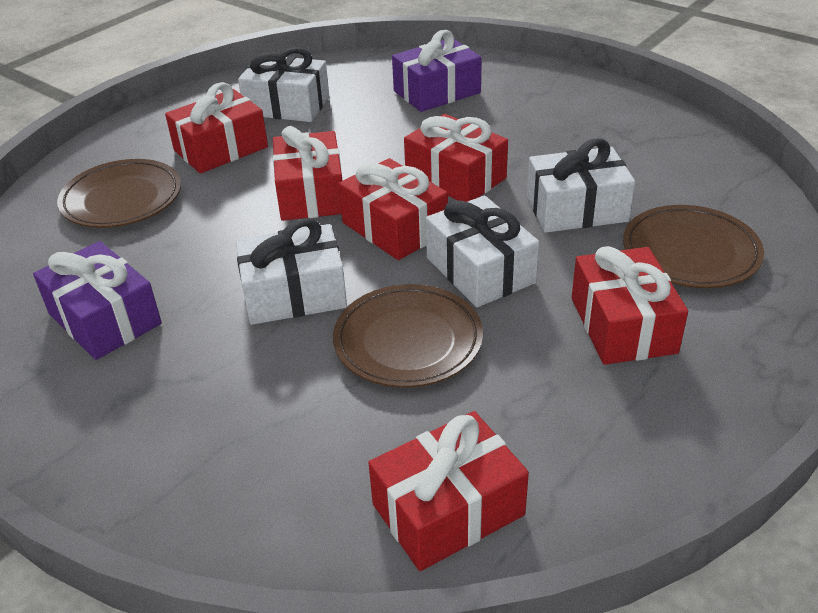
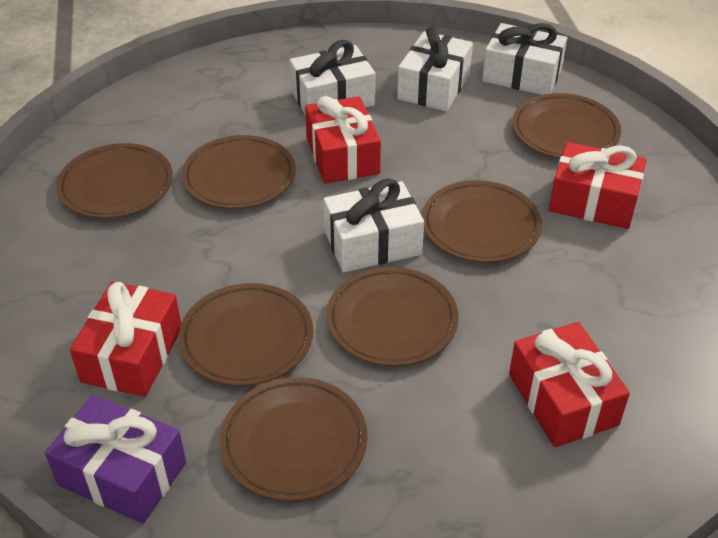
brown plate: [57,159,181,228] [333,284,483,388] [623,205,764,288] = 3 -> [56,143,173,219] [179,283,313,386] [182,135,296,209] [220,377,368,501] [326,267,458,366] [422,180,542,263] [512,93,621,159] = 7
purple gift: [33,241,162,360] [392,30,482,112] = 2 -> [45,395,186,523] = 1
red gift: [165,82,268,174] [273,126,342,221] [339,158,448,260] [368,411,529,571] [404,114,508,202] [572,246,688,365] = 6 -> [70,282,181,397] [305,96,381,184] [509,322,630,447] [549,142,646,229] = 4

